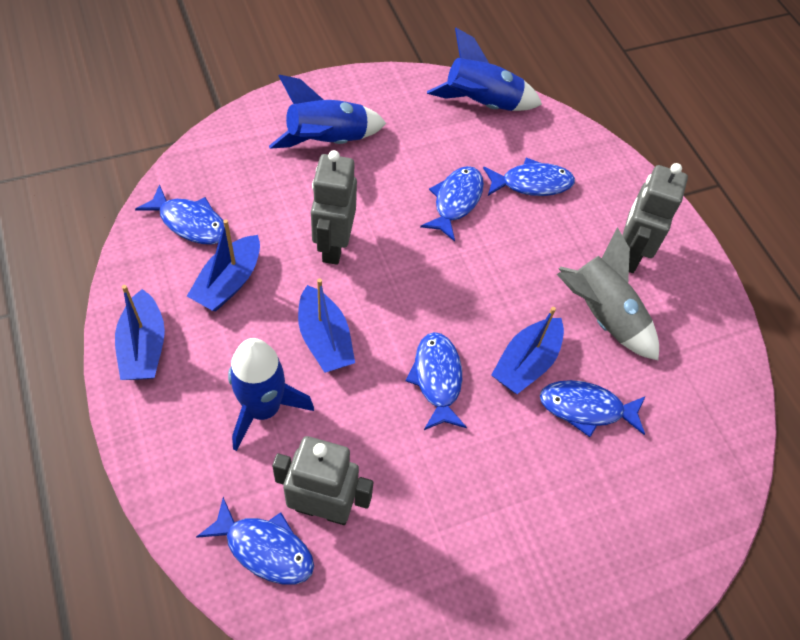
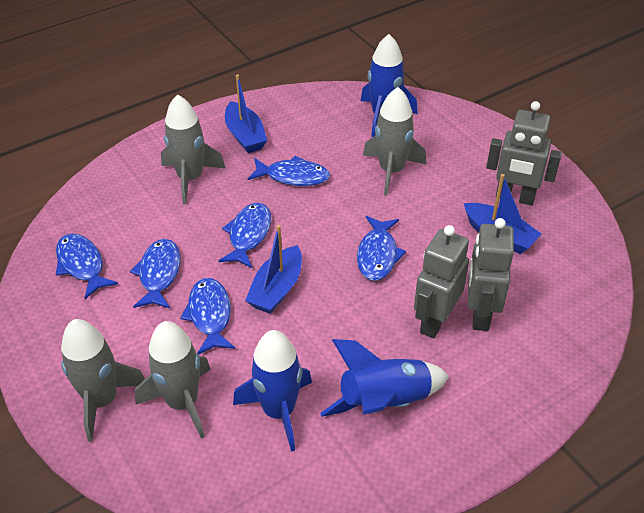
blue boat: [115,285,165,380] [187,219,260,311] [298,278,355,373] [491,307,564,394] = 4 -> [225,74,267,153] [245,225,302,314] [464,174,541,254] = 3
grey rocket: [557,227,659,360] = 1 -> [61,319,145,442] [135,321,211,439] [161,94,225,204] [363,87,426,196] = 4

